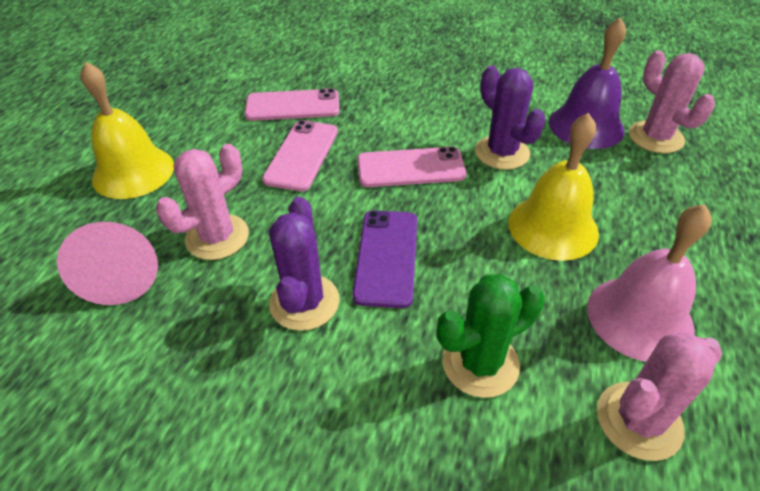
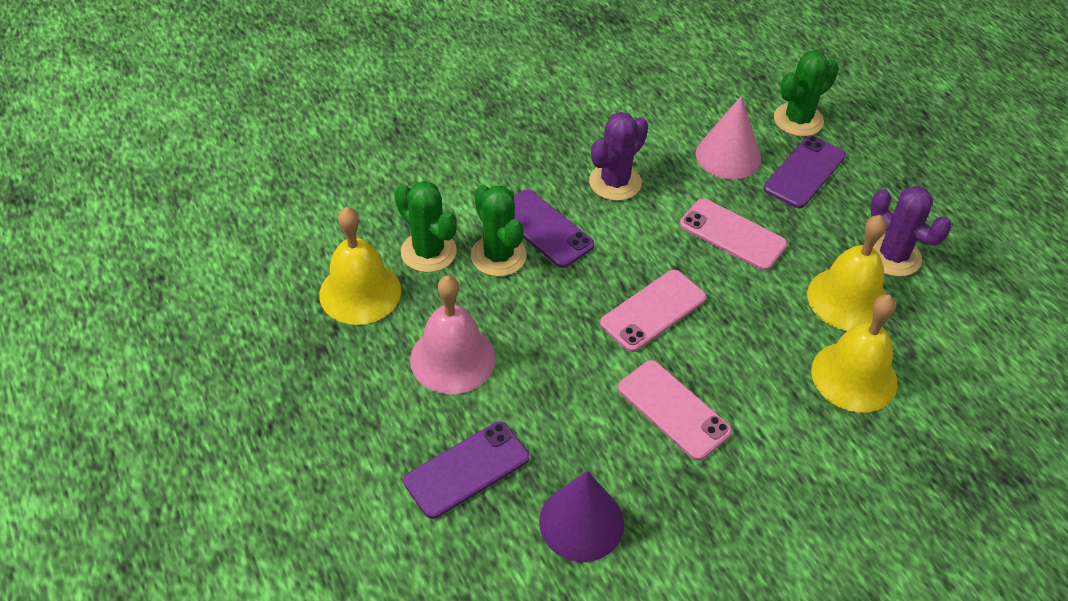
green cactus: [437,274,545,398] = 1 -> [395,181,457,273] [471,185,527,277] [774,50,839,137] = 3
pink cactus: [156,144,249,260] [597,332,722,461] [629,51,715,153] = 3 -> none = 0
purple bell: [549,17,626,149] = 1 -> none = 0
purple cone: none = 0 -> [539,471,624,562] = 1
purple phone: [353,210,417,308] = 1 -> [404,422,529,519] [514,190,594,268] [763,136,846,208] = 3
yellow bell: [81,62,174,199] [508,113,599,261] = 2 -> [319,207,401,325] [807,215,887,331] [811,294,898,412] = 3

